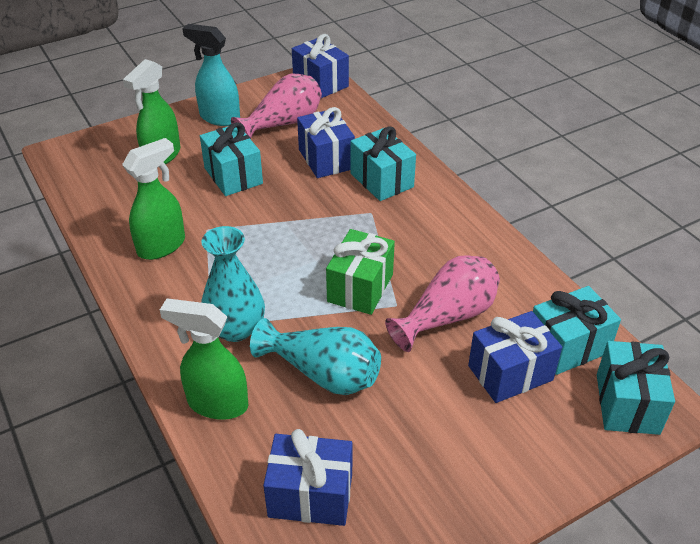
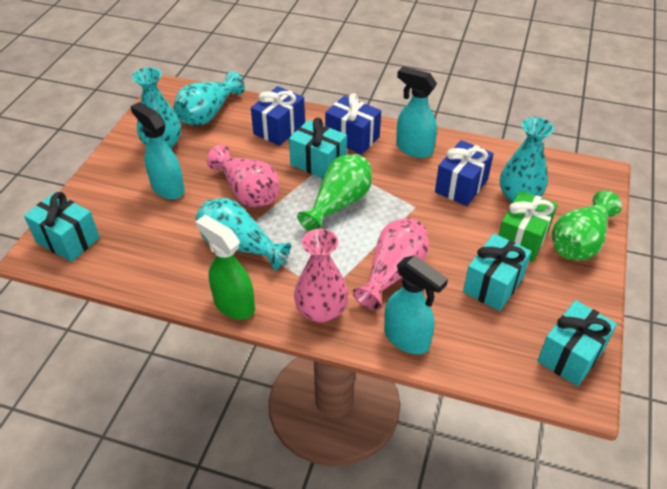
blue gift: [263,429,352,526] [292,34,349,98] [297,107,355,178] [468,311,562,403] = 4 -> [251,86,305,146] [325,93,381,154] [435,140,494,206] = 3
green spray bottle: [122,138,185,260] [123,59,180,164] [160,298,248,420] = 3 -> [195,215,255,320] = 1
green vase: none = 0 -> [297,154,372,231] [552,190,622,260] = 2
pink vase: [231,74,322,139] [385,255,500,352] = 2 -> [207,145,279,207] [294,229,348,323] [353,218,429,311] = 3
turquoise spray bottle: [182,24,240,126] = 1 -> [130,102,185,199] [384,255,448,354] [396,66,437,158] = 3
turquoise vase: [201,226,265,342] [250,318,381,395] = 2 -> [132,67,181,149] [173,71,245,126] [196,198,291,271] [500,117,554,203] = 4

